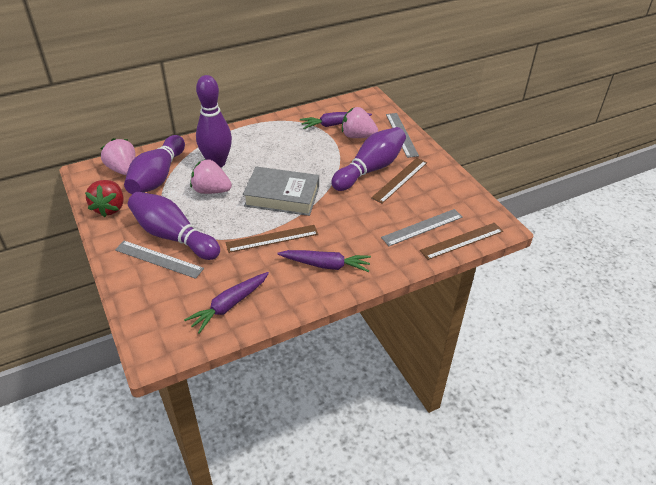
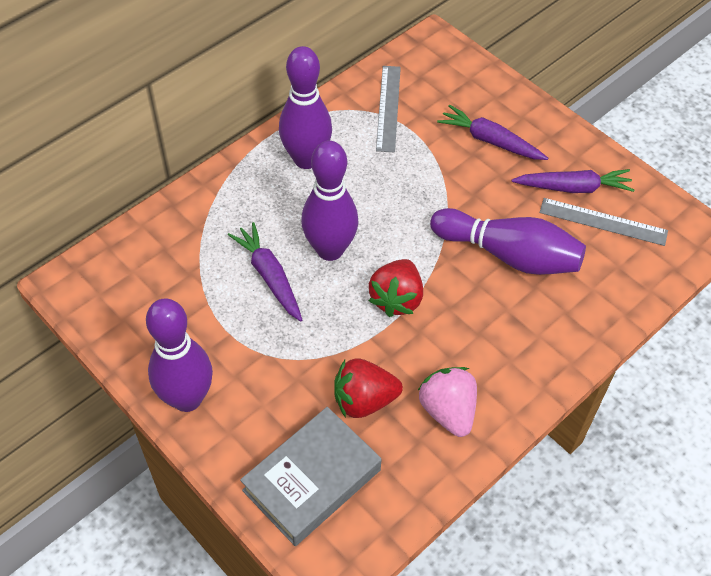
brown ruler: [226,225,318,253] [371,158,427,204] [420,223,503,260] = 3 -> none = 0
grey ruler: [115,241,204,279] [381,209,463,246] [386,113,419,158] = 3 -> [376,66,401,152] [539,198,668,246] = 2
pink strawberry: [100,138,135,175] [190,159,232,194] [342,107,378,138] = 3 -> [418,367,477,437] = 1
red strawberry: [85,180,124,217] = 1 -> [334,359,403,418] [369,259,423,317] = 2

